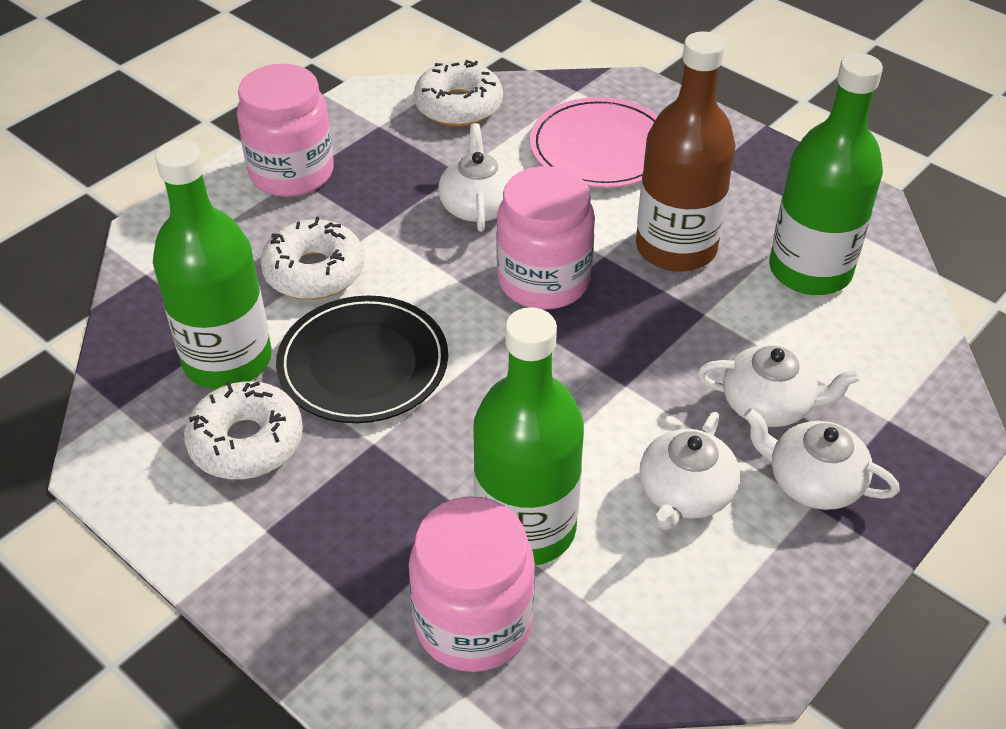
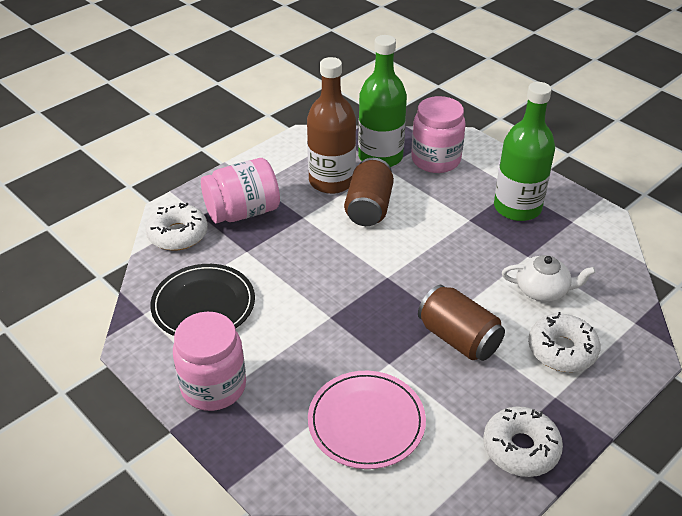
brown can: none = 0 -> [344,158,394,226] [418,285,505,361] = 2
green bottle: [153,140,272,389] [473,307,584,565] [769,53,883,295] = 3 -> [358,35,407,167] [494,82,555,221] = 2
white teapot: [438,123,515,232] [640,412,740,530] [697,345,860,427] [743,408,900,510] = 4 -> [502,255,596,302] = 1

